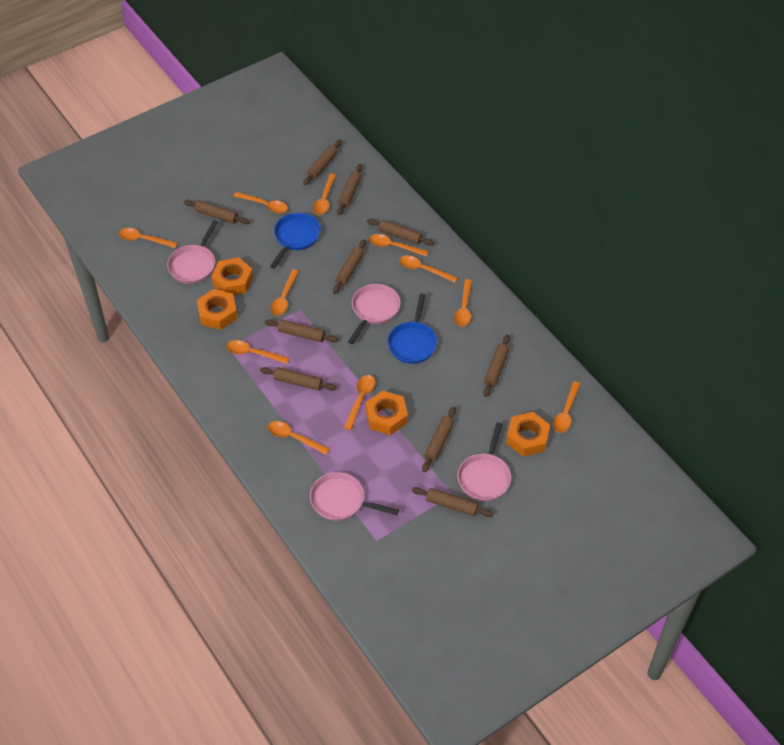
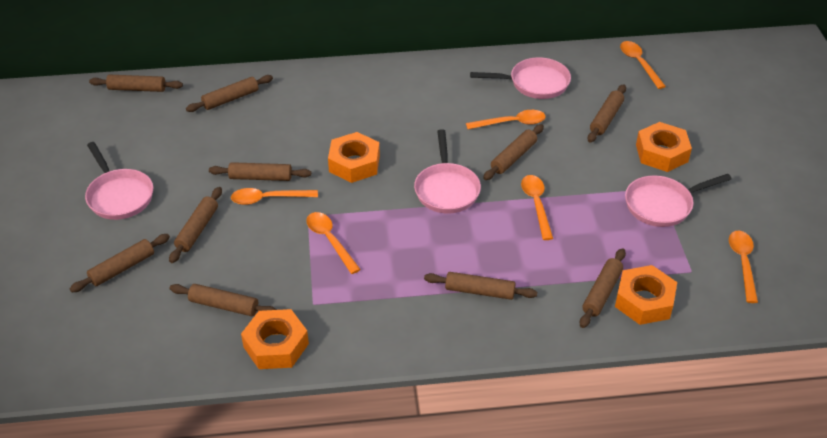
blue pan: [270,213,321,269] [387,293,437,364] = 2 -> none = 0
orange spoon: [119,228,178,248] [227,340,290,364] [234,192,288,213] [268,421,330,455] [270,270,299,316] [313,174,336,215] [344,375,375,430] [369,234,429,257] [399,255,458,283] [454,279,472,327] [553,381,581,433] = 11 -> [231,188,318,205] [306,212,361,274] [466,110,546,129] [521,175,553,240] [620,41,666,89] [729,231,758,303] = 6

